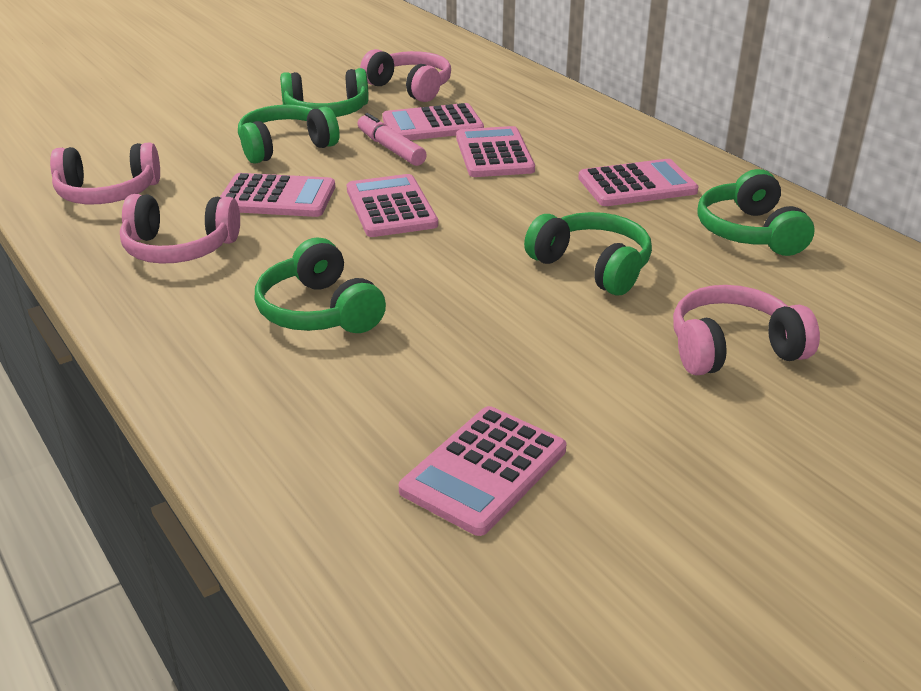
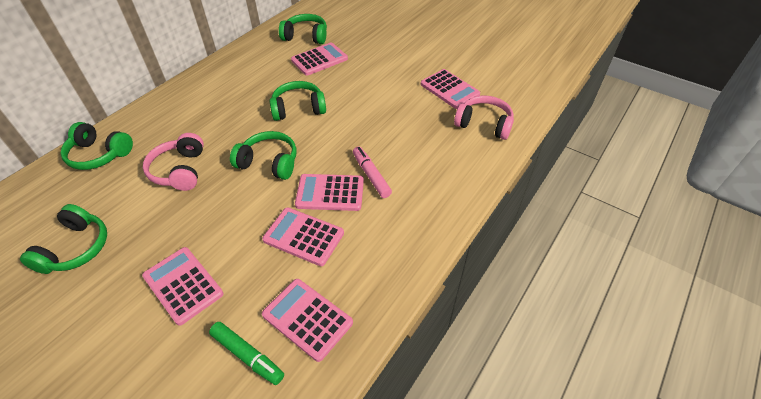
green marker: none = 0 -> [209,322,284,385] = 1
pink headphones: [50,143,160,204] [120,194,240,264] [360,49,451,102] [673,285,820,375] = 4 -> [143,133,204,191] [454,96,514,140] = 2

